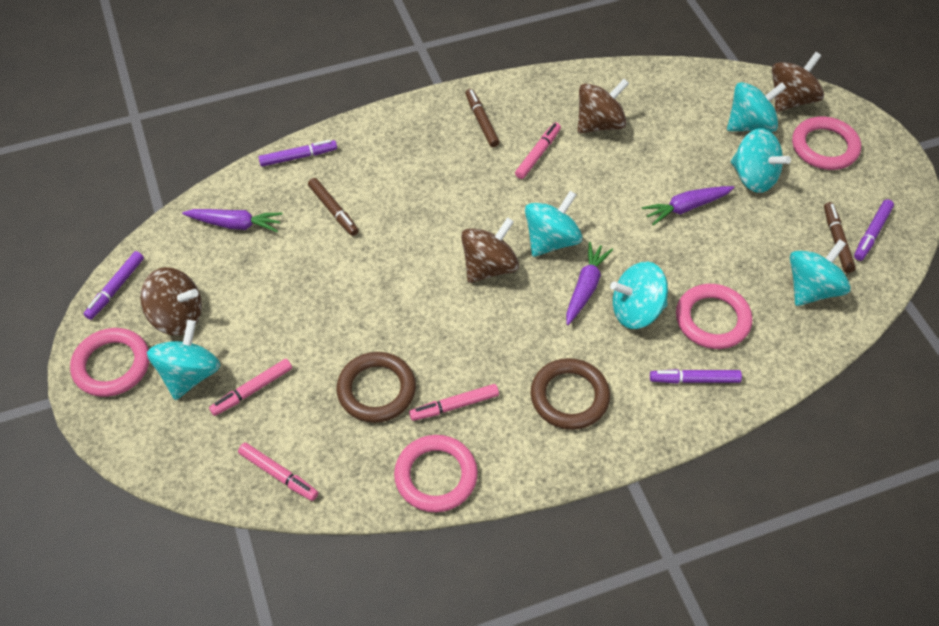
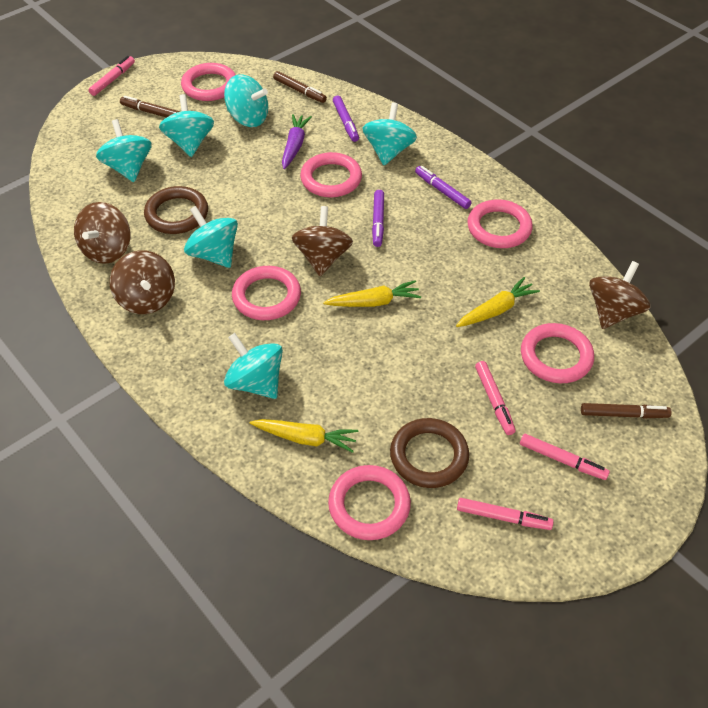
pink ring: [70,328,149,397] [394,435,478,512] [676,284,752,349] [792,117,861,170] = 4 -> [181,63,236,101] [232,266,301,320] [300,152,362,198] [328,465,411,540] [467,199,533,248] [521,323,594,383] = 6
purple carrot: [182,209,282,232] [566,242,613,325] [642,186,734,225] = 3 -> [282,114,312,169] = 1
purple marker: [84,251,144,320] [258,140,337,167] [650,369,742,384] [854,199,894,261] = 4 -> [333,95,359,142] [372,190,384,247] [415,166,472,209] = 3
yellow carrot: none = 0 -> [250,419,358,453] [323,280,421,307] [456,277,540,327] = 3

